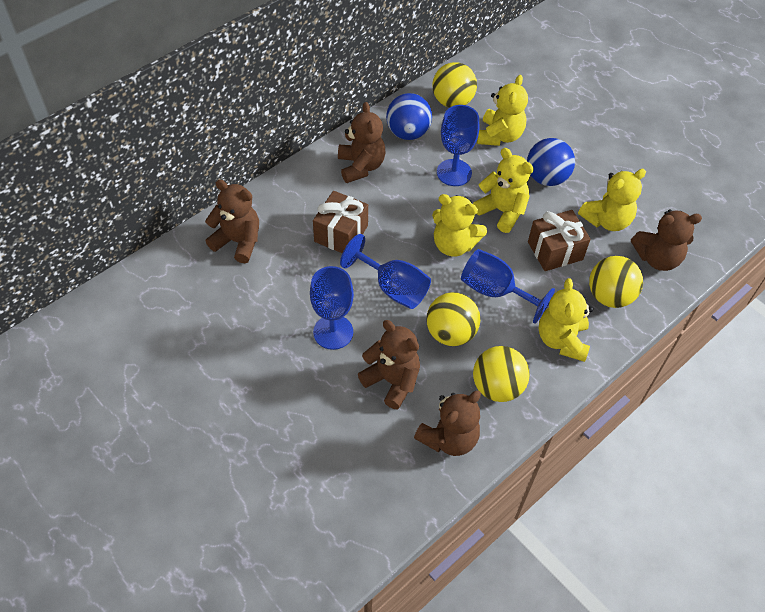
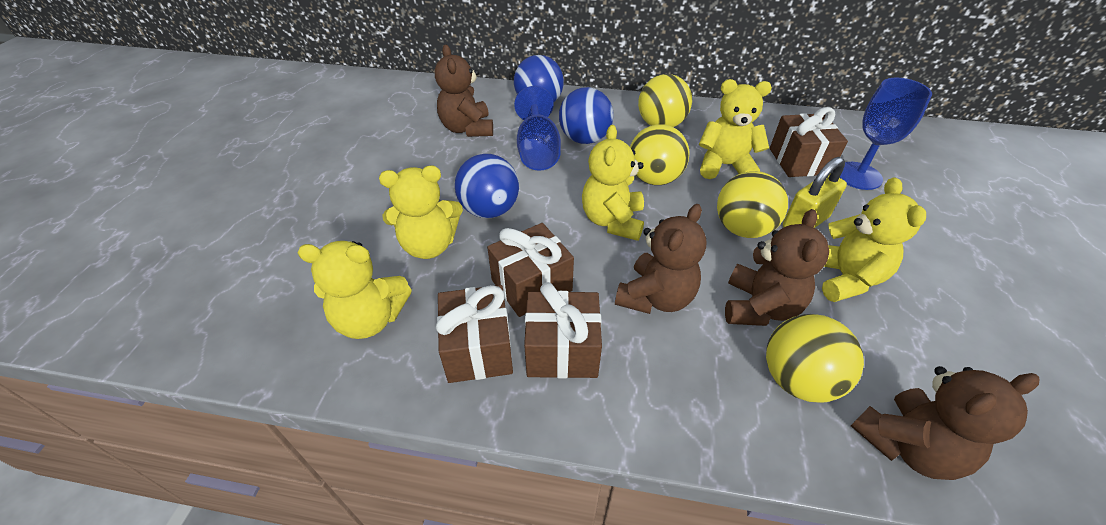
blue ball: [386,93,432,140] [527,138,575,186] = 2 -> [455,154,519,218] [514,55,564,102] [559,87,614,144] = 3
blue goblet: [310,266,354,350] [340,234,431,309] [437,105,479,186] [461,249,555,324] = 4 -> [514,86,561,171] [839,78,932,190] = 2
brown gift: [313,191,368,253] [528,210,591,271] = 2 -> [436,285,513,383] [487,223,574,317] [524,282,602,378] [770,107,848,177] = 4
brown teddy bear: [205,180,259,263] [338,102,386,183] [358,320,420,409] [414,391,481,456] [631,209,702,271] = 5 -> [435,45,493,137] [615,204,707,314] [725,209,829,326] [851,366,1039,480] = 4
yellow padlock: none = 0 -> [783,157,847,228] = 1

